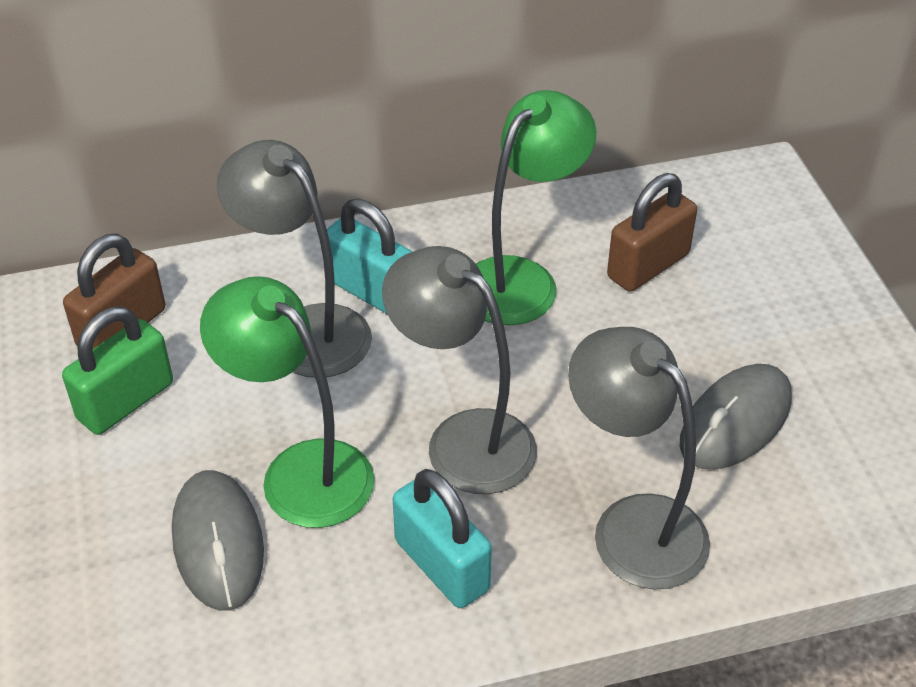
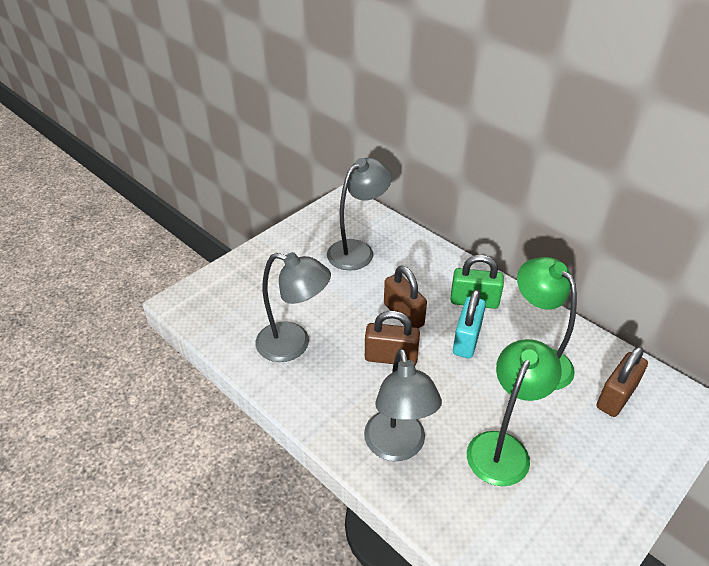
brown padlock: [63,234,165,349] [607,173,697,292] = 2 -> [365,311,420,365] [384,266,427,328] [597,347,648,417] = 3
grey mouse: [172,470,264,611] [680,364,792,470] = 2 -> none = 0
turquoise padlock: [327,199,412,314] [393,469,492,608] = 2 -> [453,289,486,358] = 1

